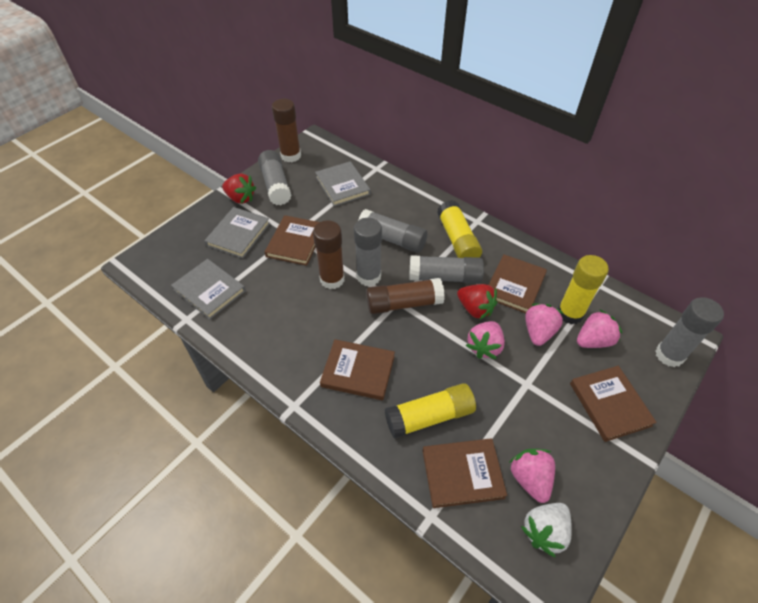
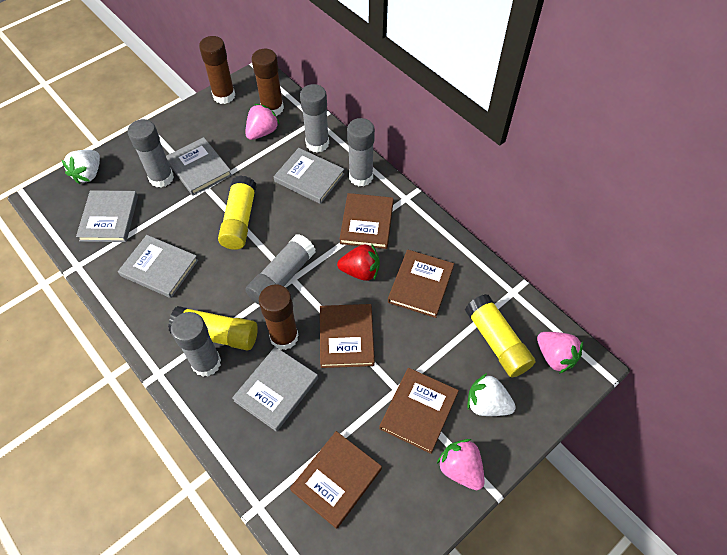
grey book: [171,259,246,320] [204,207,270,258] [315,161,371,206] = 3 -> [76,190,138,242] [118,235,198,298] [166,137,232,196] [232,347,318,432] [274,148,345,204] = 5
pink strawberry: [466,321,505,359] [509,449,555,503] [526,304,563,346] [577,310,622,348] = 4 -> [245,104,280,140] [437,439,485,490] [537,332,583,374] = 3
red strawberry: [222,173,256,204] [457,284,497,320] = 2 -> [337,244,380,281] = 1
white strawberry: [521,503,572,557] = 1 -> [61,150,100,184] [467,373,516,416] = 2

